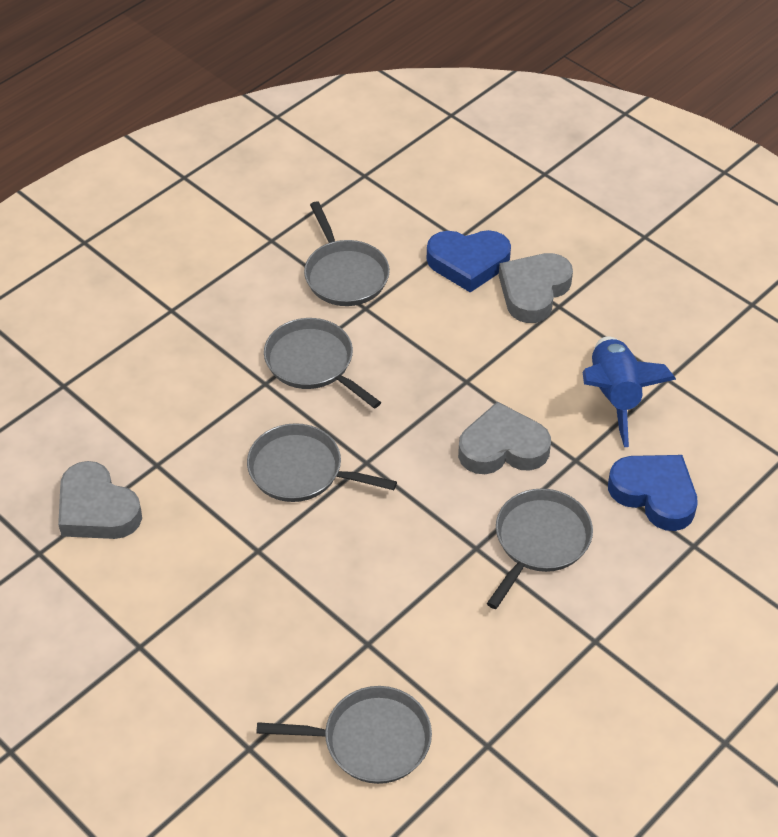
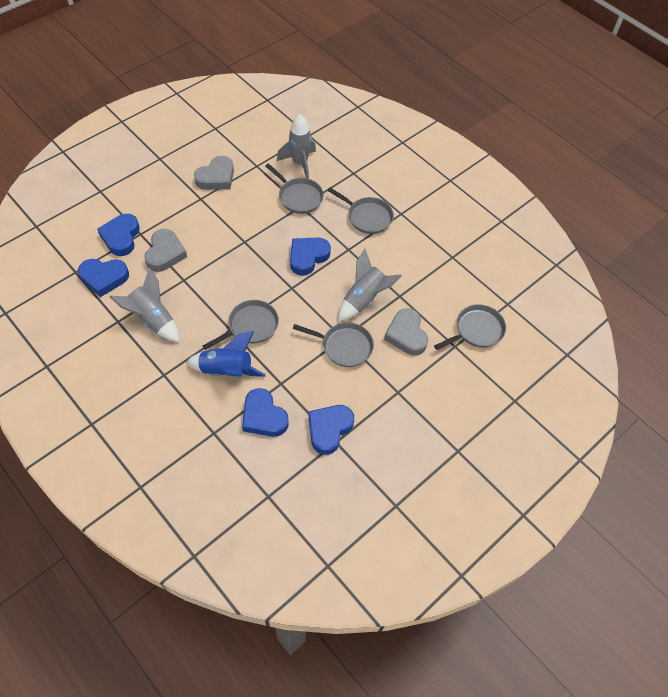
blue heart: [427,230,511,292] [608,455,698,531] = 2 -> [78,259,129,297] [97,214,140,256] [242,388,289,437] [290,237,331,276] [308,405,354,455] = 5
grey rocket: none = 0 -> [110,268,179,342] [277,114,316,179] [338,249,401,322] = 3

